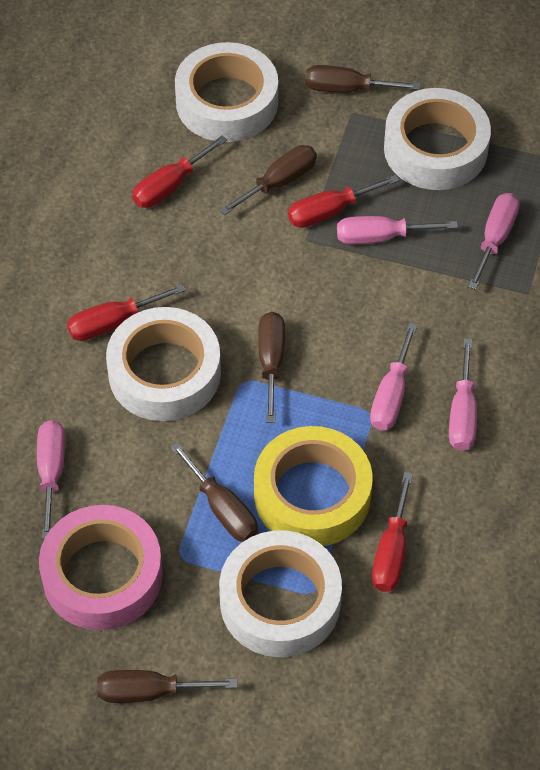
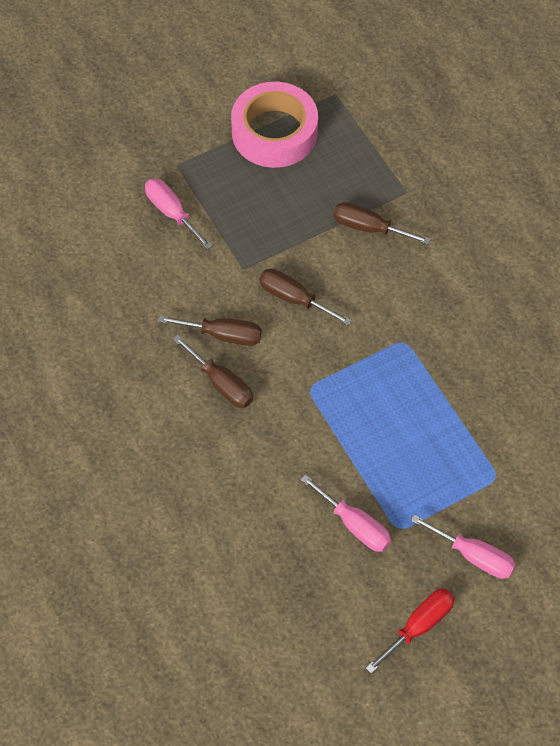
brown screwdriver: [97,670,238,703] [170,442,258,542] [220,145,317,215] [259,312,285,423] [305,65,420,93] = 5 -> [158,315,262,346] [173,335,253,408] [259,269,352,325] [333,202,431,244] = 4
pink screwdriver: [37,420,65,539] [337,216,458,245] [370,323,417,430] [449,339,477,451] [468,193,520,290] = 5 -> [145,178,212,250] [300,474,391,552] [411,514,516,579] = 3
red screwdriver: [67,284,186,341] [132,136,227,208] [288,175,399,228] [372,472,413,592] = 4 -> [366,589,455,673] = 1
white tape: [106,307,221,421] [175,42,278,142] [219,530,342,657] [384,88,491,190] = 4 -> none = 0
yellow tape: [254,426,373,546] = 1 -> none = 0

